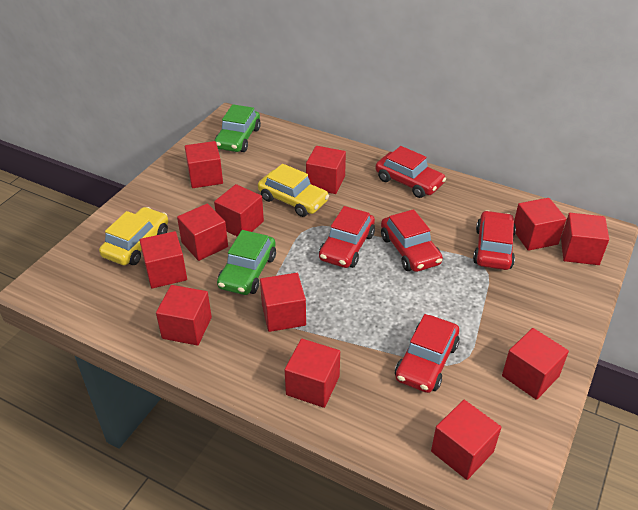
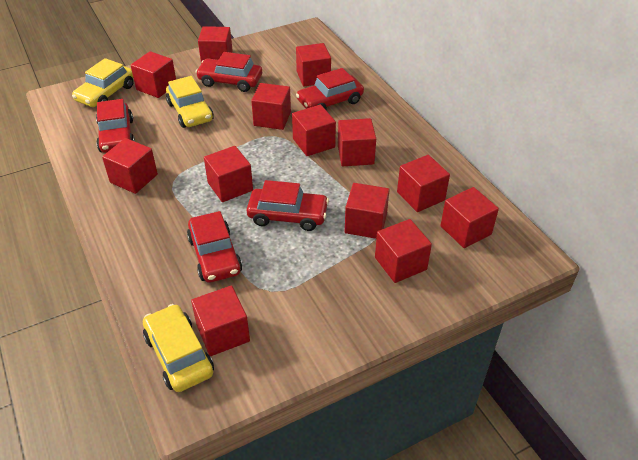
green car: [215,104,261,152] [217,230,276,295] = 2 -> none = 0
red cube: [140,231,187,288] [156,285,212,346] [177,204,228,261] [185,141,223,188] [214,184,264,237] [260,273,306,332] [285,339,340,408] [306,146,346,194] [431,400,501,480] [502,328,569,400] [514,198,566,251] [561,213,609,265] = 12 -> [102,138,158,194] [131,51,176,98] [191,286,250,356] [198,26,233,63] [204,146,253,202] [251,83,291,130] [292,105,336,156] [296,43,331,87] [338,118,376,166] [345,183,389,239] [375,219,432,283] [397,155,450,212] [440,187,499,248] = 13
yellow car: [99,207,168,265] [258,164,329,217] = 2 -> [72,58,134,107] [143,304,214,392] [166,76,214,128] = 3

